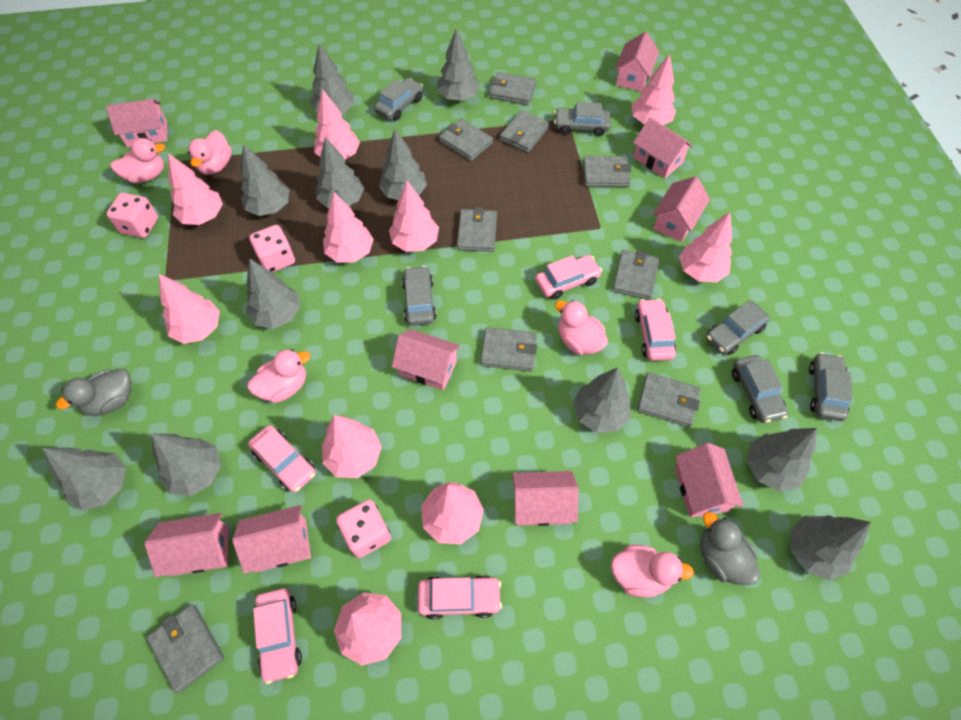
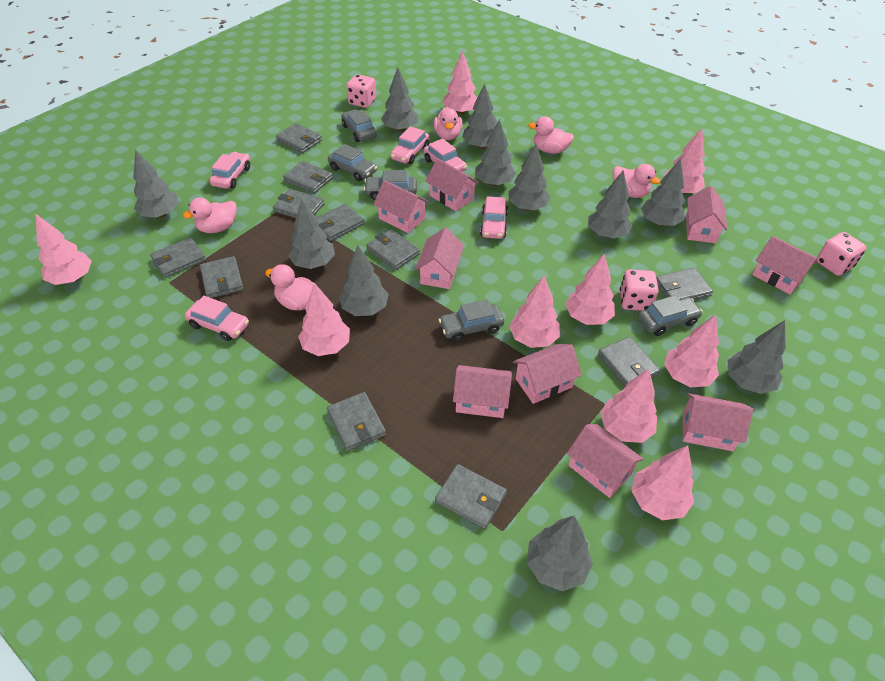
grey car: [374,78,423,121] [402,266,436,326] [554,102,611,136] [706,301,770,355] [732,355,788,423] [809,352,853,421] = 6 -> [328,144,377,181] [341,109,377,142] [364,170,417,200] [438,300,504,342] [638,295,703,336] = 5
grey duck: [56,369,131,416] [700,512,760,585] = 2 -> none = 0
grey wallet: [146,604,224,693] [439,119,493,161] [457,207,497,252] [480,327,537,371] [489,72,536,105] [500,110,550,153] [583,156,631,187] [612,250,660,300] [637,372,700,427] = 9 -> [150,237,206,278] [200,256,244,298] [273,189,324,218] [276,123,322,153] [283,161,333,194] [316,204,364,241] [327,392,386,451] [366,229,420,270] [435,464,507,529] [598,337,660,386] [656,268,713,300] = 11
pink tree: [159,274,220,344] [168,153,223,225] [314,89,360,159] [322,415,382,478] [323,192,374,262] [334,592,401,666] [389,181,439,252] [421,482,484,544] [631,54,676,125] [679,212,732,282] = 10 -> [35,214,92,285] [298,283,350,356] [443,50,477,115] [509,276,560,348] [565,254,615,325] [600,369,657,443] [631,445,694,520] [663,128,705,194] [664,314,719,387] = 9

